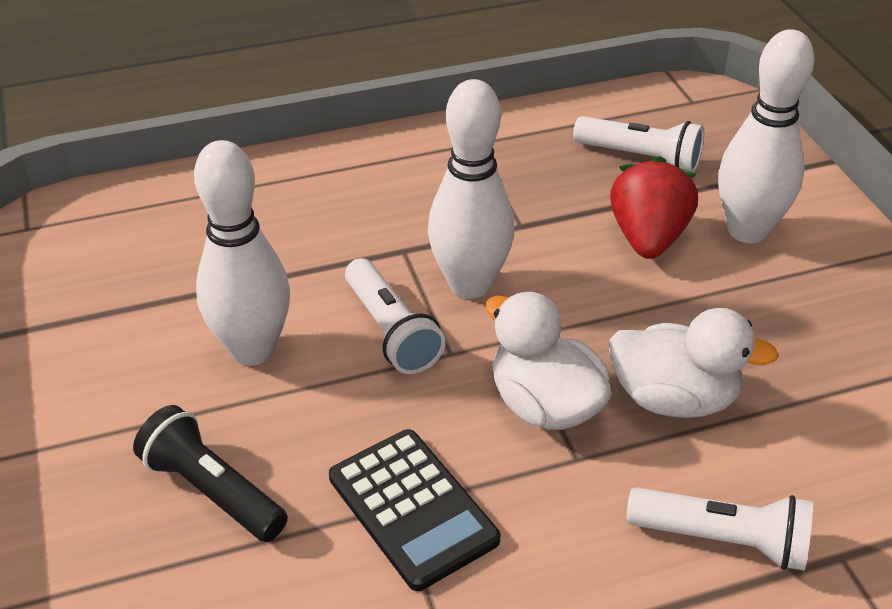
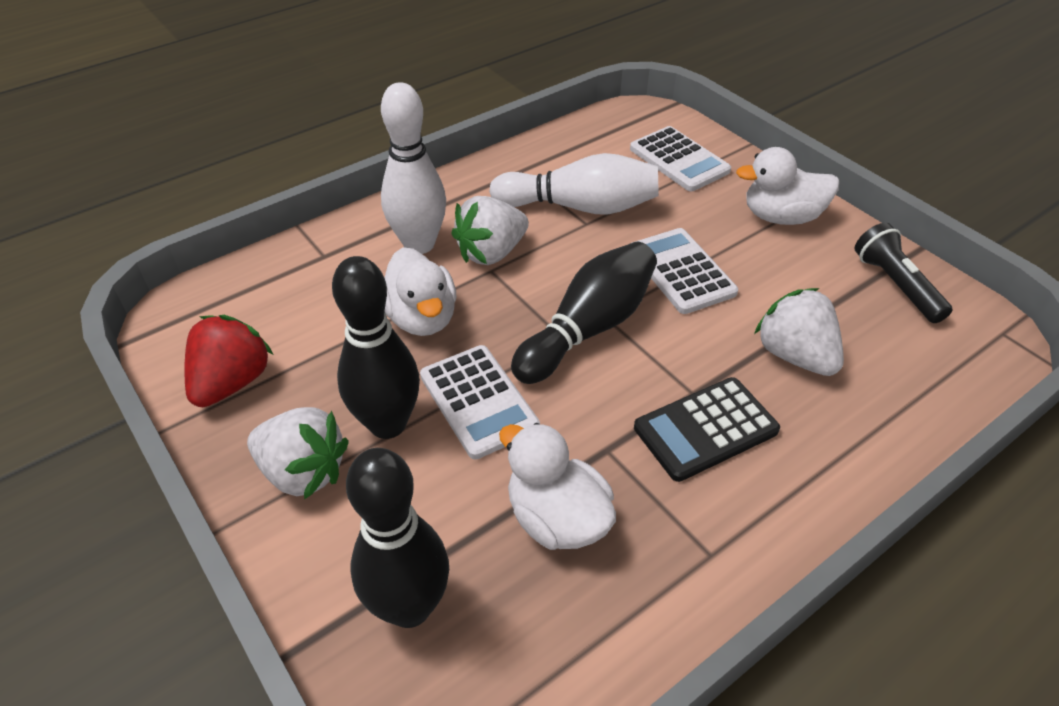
black bowling pin: none = 0 -> [332,256,420,439] [346,448,449,628] [511,241,657,384] = 3
white bowling pin: [194,140,290,365] [428,79,514,299] [718,29,814,243] = 3 -> [381,82,446,254] [489,153,659,215] = 2
white calculator: none = 0 -> [420,345,540,459] [630,126,731,191] [632,228,738,314] = 3
white duck: [485,292,611,430] [608,308,779,418] = 2 -> [385,247,457,336] [499,423,616,550] [736,147,839,225] = 3
white flashlight: [345,258,445,374] [573,116,704,173] [626,487,813,570] = 3 -> none = 0
white strawberry: none = 0 -> [247,407,349,500] [451,196,529,265] [754,288,844,376] = 3

